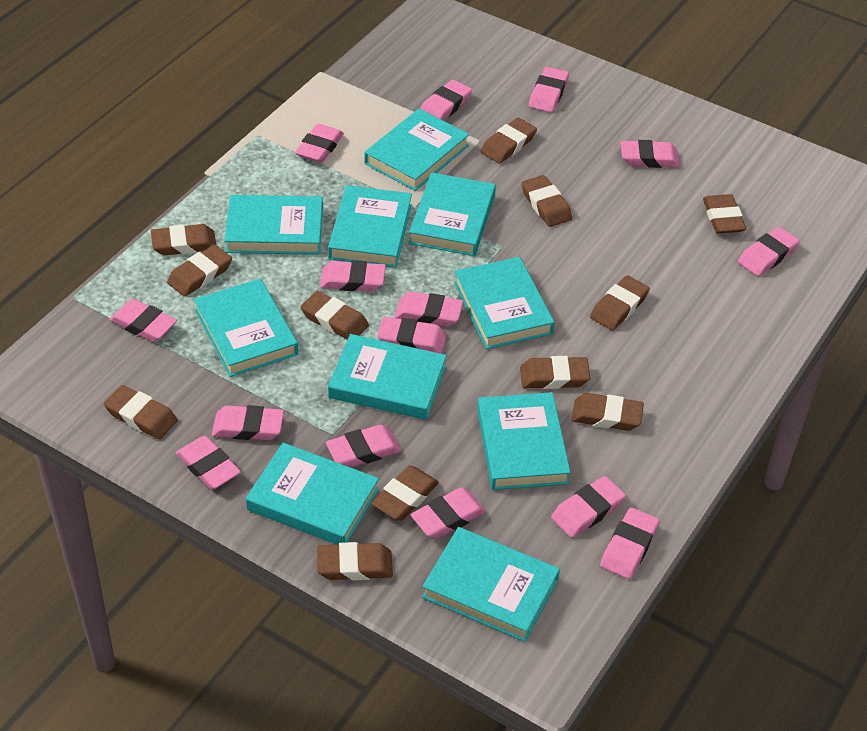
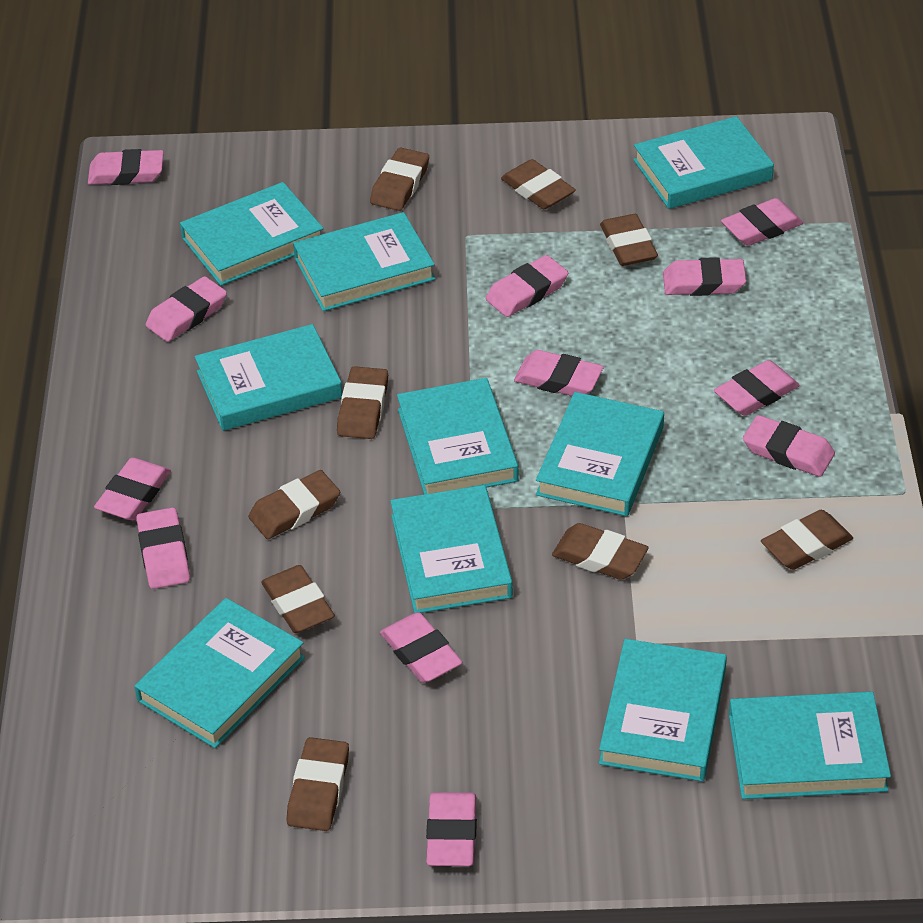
brown eraser: [104,385,178,440] [151,224,216,255] [167,244,232,297] [300,291,369,340] [317,542,393,580] [371,466,439,521] [481,118,537,163] [520,356,590,389] [521,175,572,227] [571,393,644,431] [590,275,650,330] [703,194,746,234] = 12 -> [248,470,340,539] [261,565,335,633] [287,737,349,831] [337,366,388,439] [370,148,429,211] [501,159,576,209] [552,523,649,580] [600,214,658,266] [761,510,853,570] = 9
pink eraser: [109,299,177,342] [176,436,241,489] [212,405,284,440] [295,124,344,163] [320,261,386,291] [326,425,401,468] [377,317,447,354] [395,292,463,327] [410,488,486,539] [420,79,472,120] [529,67,569,113] [551,476,626,538] [600,507,660,579] [621,140,680,168] [738,227,799,276] = 15 -> [88,149,164,185] [94,458,171,520] [136,507,190,589] [146,276,227,342] [380,612,462,683] [426,792,477,866] [486,255,568,317] [514,350,604,396] [663,257,746,296] [714,360,800,416] [721,198,803,246] [743,415,835,477] = 12

